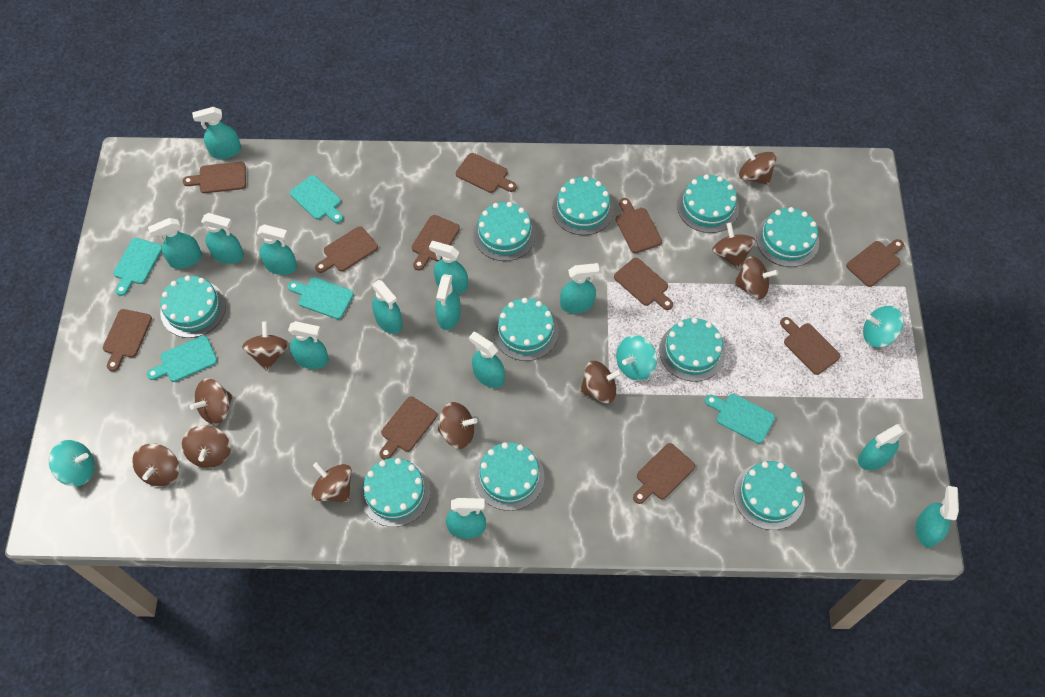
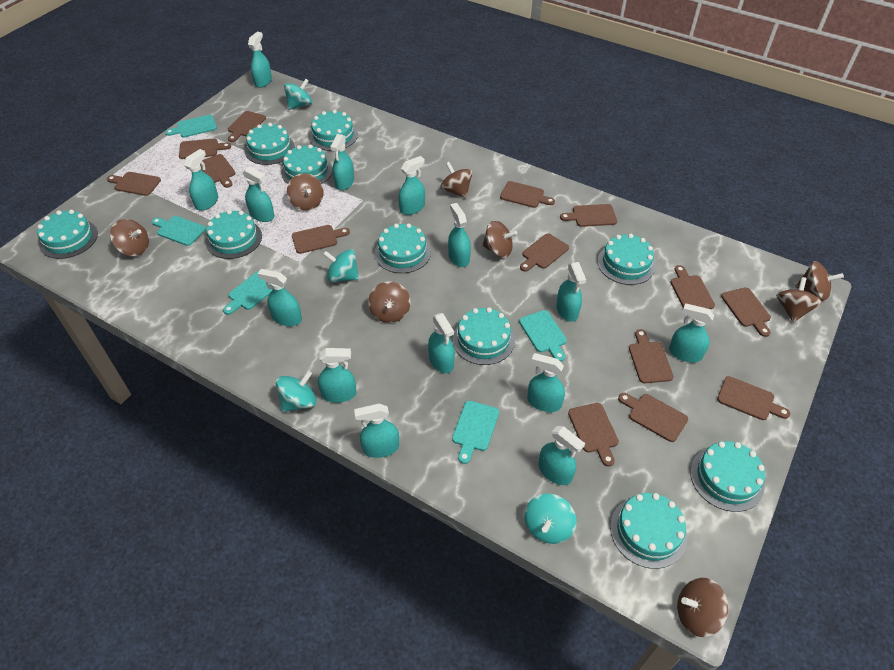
brown cutting board: [103,309,152,371] [183,162,246,193] [315,226,378,273] [379,397,437,460] [412,215,460,271] [456,153,517,193] [614,258,673,310] [616,198,662,253] [633,443,695,504] [780,317,840,375] [846,239,904,287] = 11 -> [107,172,161,196] [179,139,231,159] [200,154,236,188] [228,111,266,142] [292,225,350,254] [500,181,555,208] [520,233,569,272] [560,204,617,227] [568,403,619,466] [618,393,688,442] [629,329,674,383] [670,265,715,309] [717,376,790,420] [721,287,771,337] = 14
brown spinning top: [132,443,179,486] [182,425,231,468] [190,378,233,424] [242,321,289,371] [312,462,352,502] [437,402,477,449] [580,360,622,403] [712,222,756,269] [734,256,778,299] [739,146,777,185] = 10 -> [110,219,149,256] [287,173,324,210] [368,281,411,323] [440,162,473,198] [482,220,517,258] [677,578,729,637] [776,277,822,322] [795,261,844,301] = 8
turquoise spinning top: [49,440,95,487] [616,335,657,381] [863,306,904,348] = 3 -> [276,371,317,412] [284,79,312,110] [323,249,359,282] [524,493,576,544] = 4
turquoise spray bottle: [148,218,202,269] [192,107,241,159] [201,213,244,264] [257,224,297,275] [288,321,329,369] [372,280,403,334] [429,241,468,294] [436,274,461,330] [446,498,486,539] [469,332,505,388] [560,263,600,313] [858,424,907,470] [916,486,959,548] = 13 -> [184,149,218,211] [242,166,275,222] [248,32,272,88] [257,269,302,326] [318,348,357,403] [330,134,354,190] [354,403,399,458] [398,156,425,215] [428,313,455,373] [448,203,471,267] [527,353,565,412] [538,426,585,485] [556,262,586,322] [669,303,714,362] = 14

